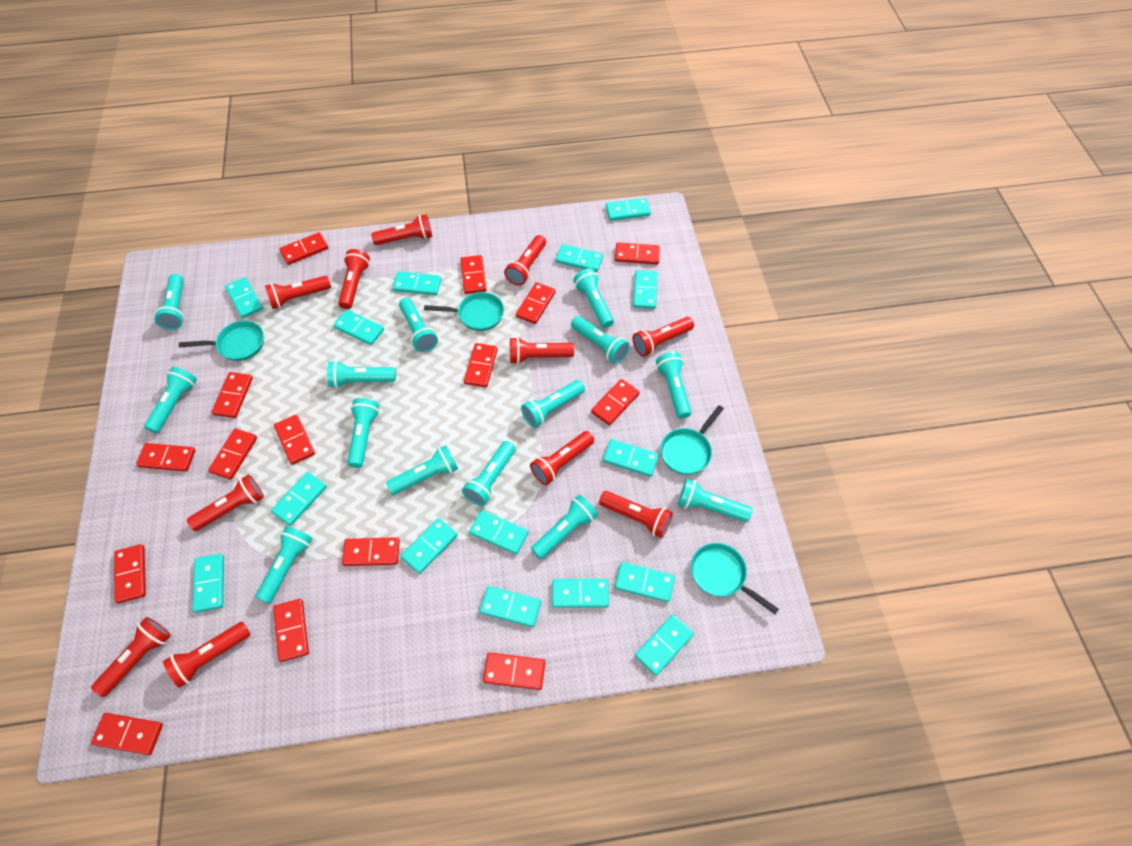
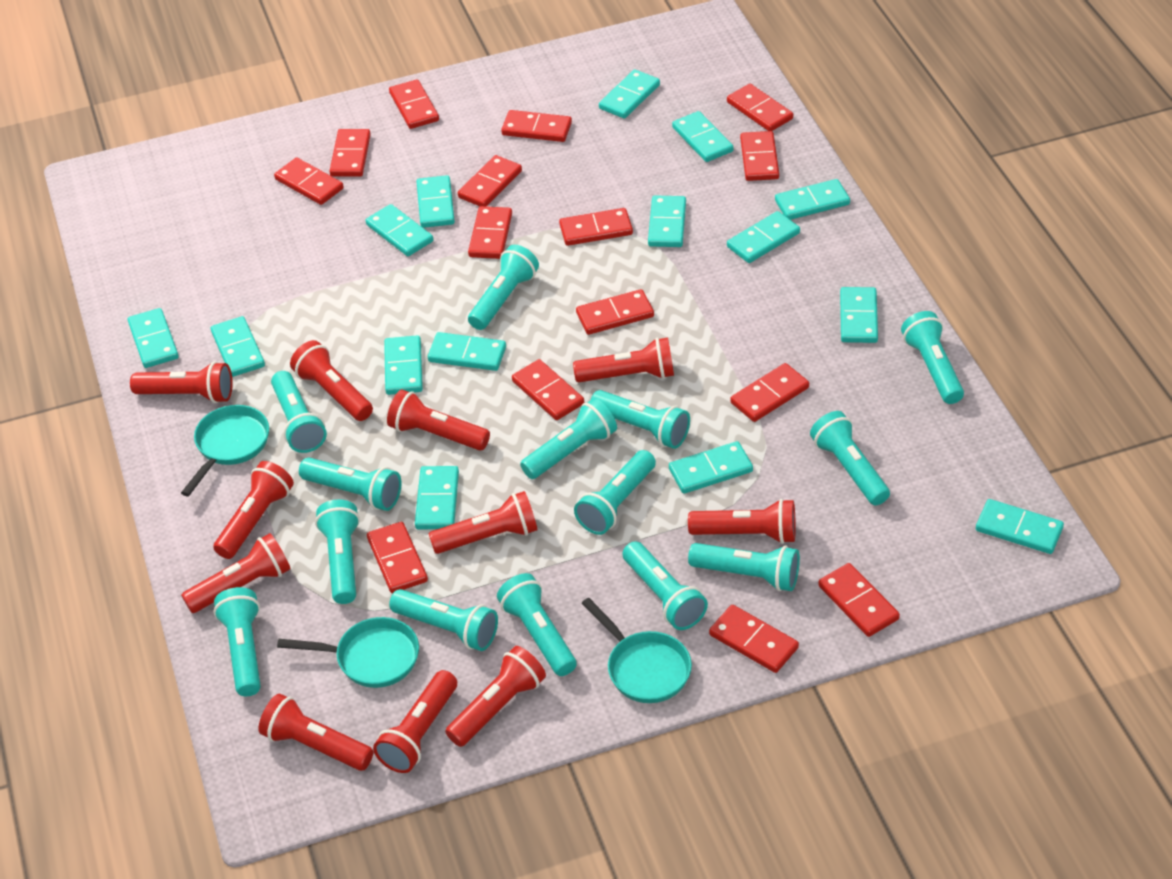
turquoise pan: [179,320,264,361] [424,292,504,331] [660,405,724,475] [691,543,779,614] = 4 -> [181,405,269,497] [277,617,419,688] [581,598,692,703] = 3

